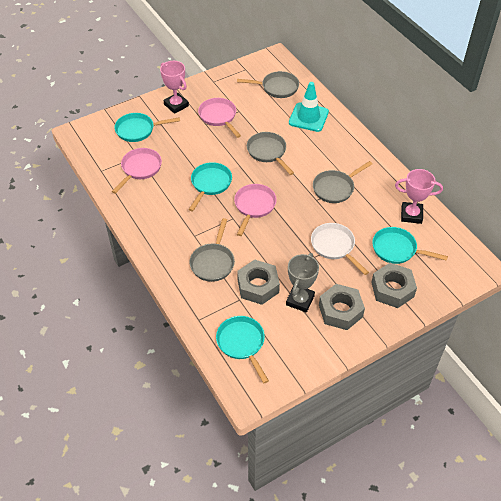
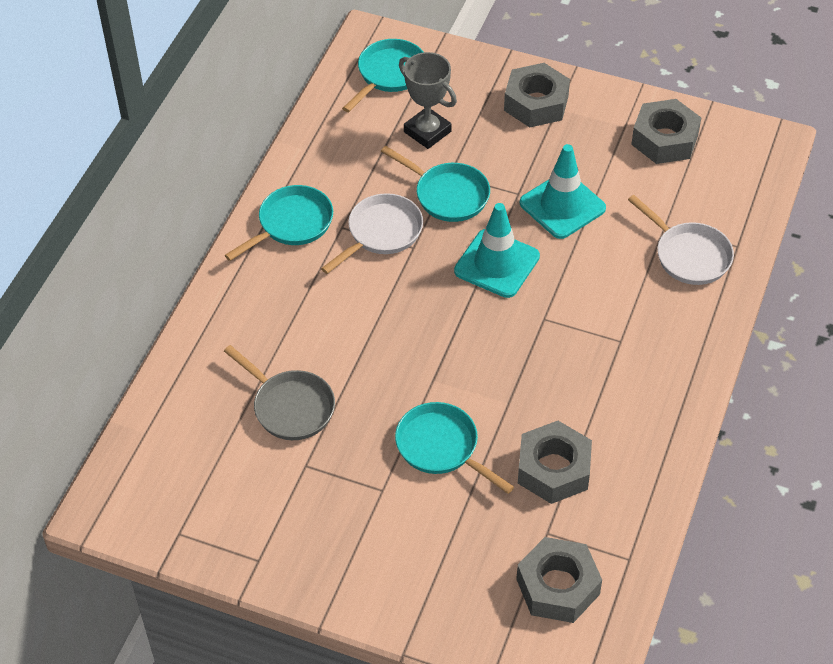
grey nut: [237,260,280,305] [319,284,365,330] [371,263,417,308] = 3 -> [504,63,570,127] [516,537,602,623] [518,421,592,504] [631,99,701,164] = 4
grey pan: [190,218,235,282] [237,71,299,98] [247,132,294,175] [313,161,373,203] = 4 -> [224,345,335,440] = 1
pink pan: [112,148,162,194] [198,98,241,138] [234,184,277,236] = 3 -> none = 0
pink trophy: [160,61,189,114] [395,169,443,224] = 2 -> none = 0
turquoise traffic cone: [289,82,329,132] = 1 -> [454,203,540,298] [520,144,606,239] = 2
white pan: [311,223,369,275] = 1 -> [321,193,423,274] [628,195,734,285] = 2

